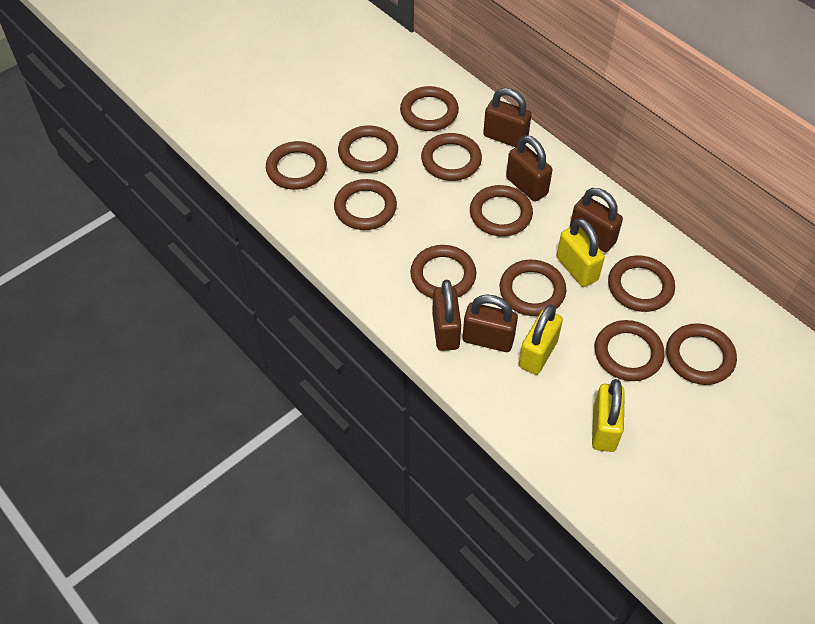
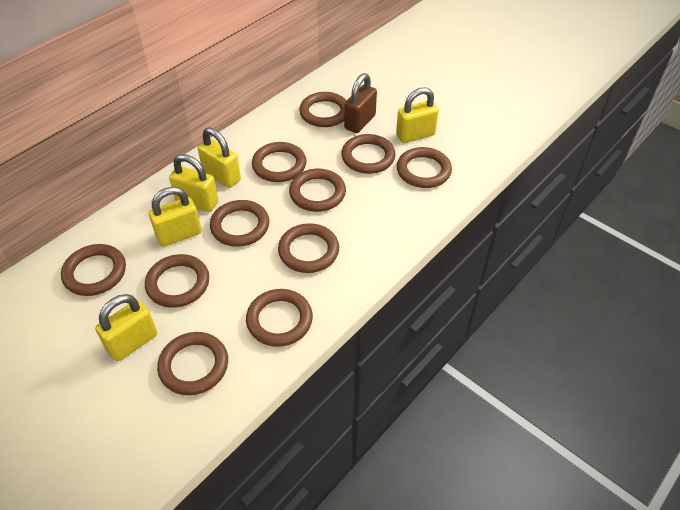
brown padlock: [432,280,461,351] [463,295,518,352] [483,88,532,147] [506,135,552,202] [569,188,623,252] = 5 -> [344,73,377,133] = 1
yellow padlock: [519,304,563,375] [557,218,605,287] [592,379,625,452] = 3 -> [95,294,157,361] [149,187,202,247] [169,154,219,212] [198,127,241,188] [396,87,439,143] = 5

